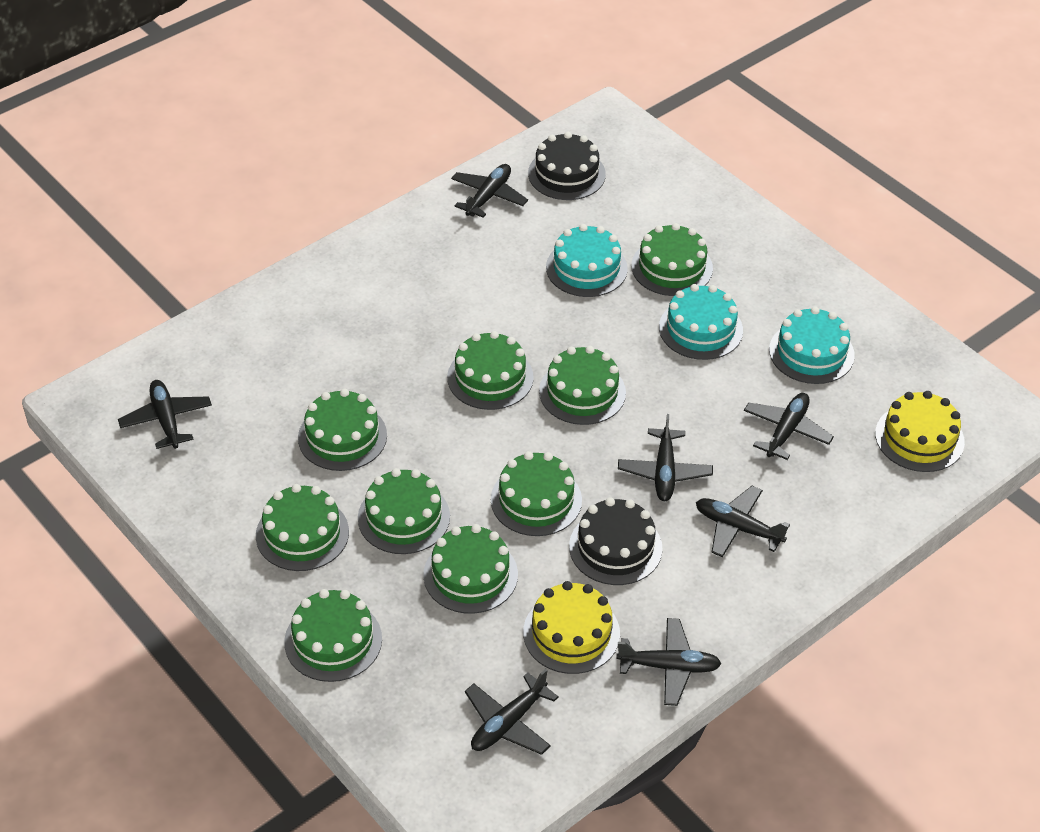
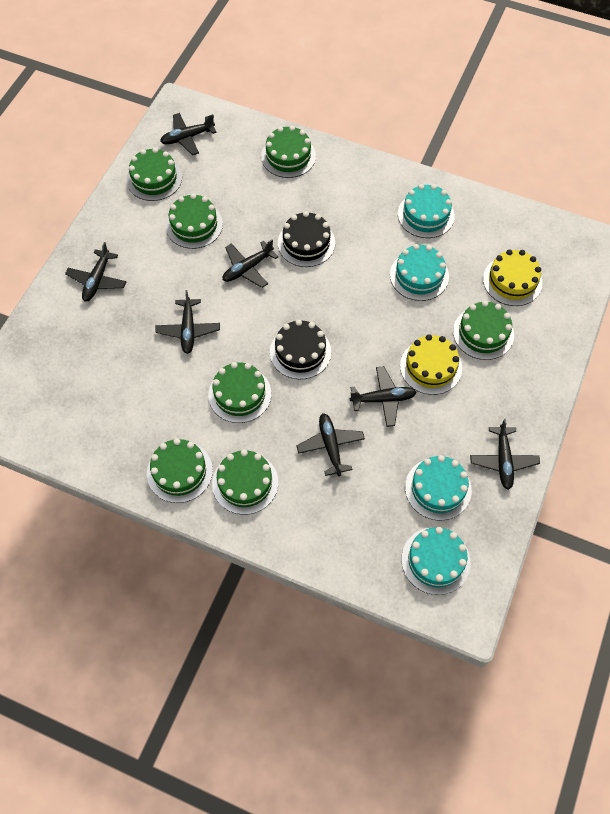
green cake: [256,484,349,571] [284,589,382,682] [298,389,387,471] [358,468,450,554] [423,524,518,614] [447,331,534,410] [491,451,582,536] [539,346,626,425] [631,223,713,296] = 9 -> [126,147,182,201] [147,438,213,503] [166,193,223,249] [208,362,271,423] [212,450,278,515] [261,125,316,178] [453,301,514,360] = 7
turquoise cake: [546,224,628,297] [659,284,743,360] [769,307,855,384] = 3 -> [390,244,449,301] [398,184,455,238] [402,527,471,595] [405,455,472,521] = 4

